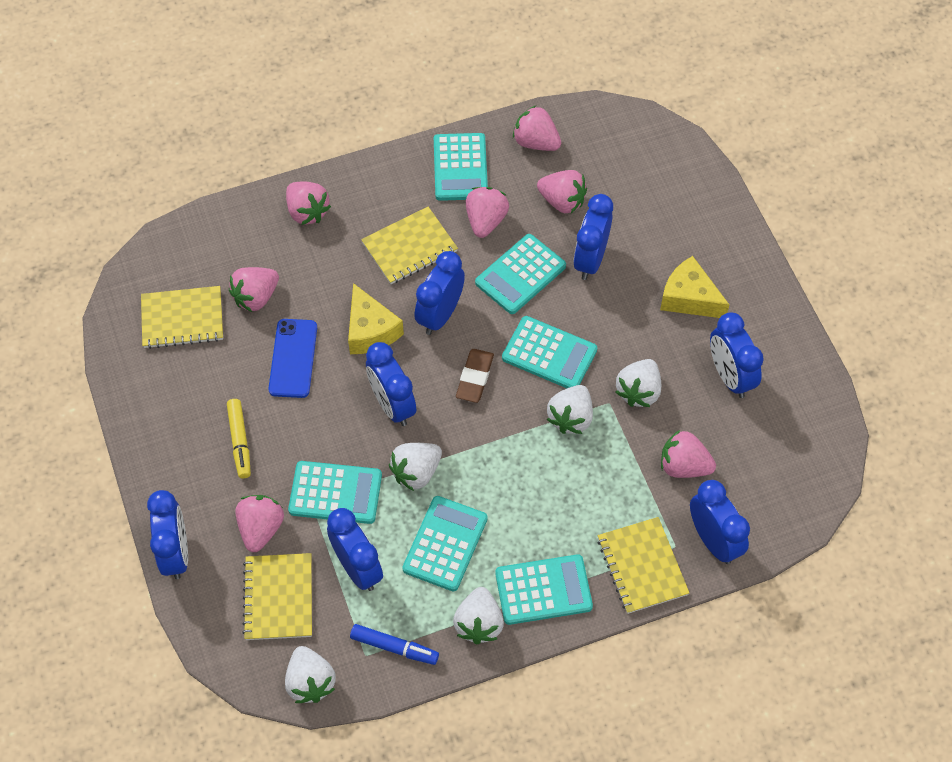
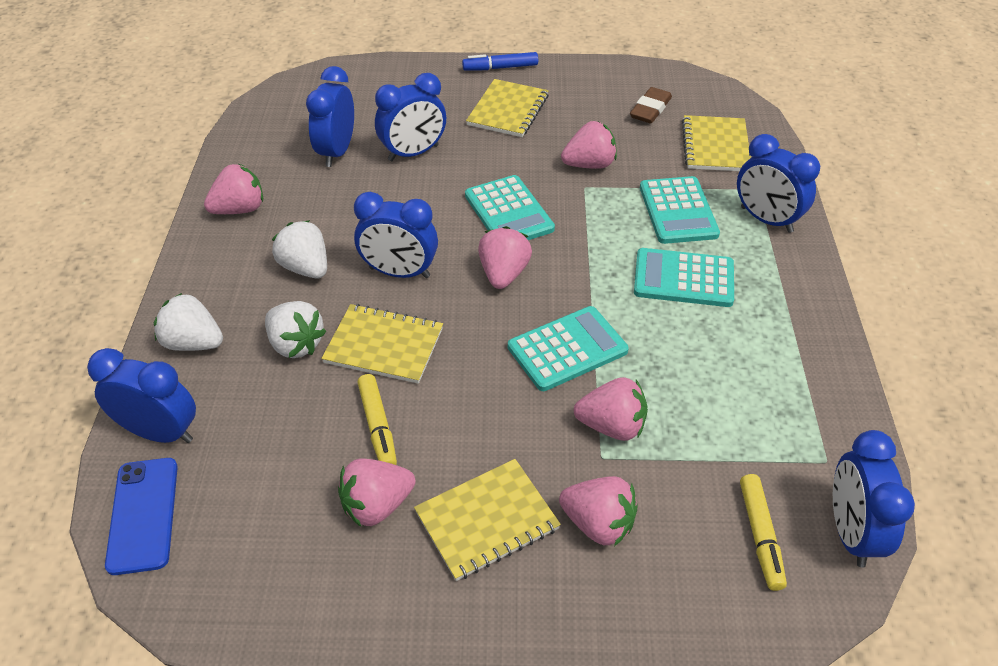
blue clock: [147,490,188,579] [327,508,383,591] [366,342,416,426] [415,251,465,335] [573,194,613,280] [690,480,750,564] [710,312,764,398] = 7 -> [87,348,196,443] [306,66,354,167] [354,192,438,278] [375,73,446,161] [737,134,820,233] [833,430,915,568] = 6
pink strawberry: [229,267,279,312] [235,495,284,552] [286,181,331,225] [466,187,509,238] [513,106,561,151] [537,170,587,213] [661,430,716,478] = 7 -> [204,164,263,214] [338,459,416,527] [478,226,532,289] [559,476,638,546] [561,121,617,169] [574,377,648,441] = 6
turquoise calculator: [288,461,382,524] [402,496,488,591] [434,133,488,201] [475,234,566,314] [495,554,593,625] [502,316,597,388] = 6 -> [465,175,555,240] [508,306,629,391] [634,248,734,307] [640,176,720,244] = 4
white strawberry: [285,646,336,703] [389,443,442,491] [453,587,504,644] [547,385,593,434] [616,359,661,407] = 5 -> [154,293,223,351] [265,301,326,358] [272,220,327,278] = 3
yellow cheese: [348,283,404,354] [660,256,729,318] = 2 -> none = 0
yellow marker: [227,399,251,478] = 1 -> [358,374,397,465] [740,474,787,591] = 2

